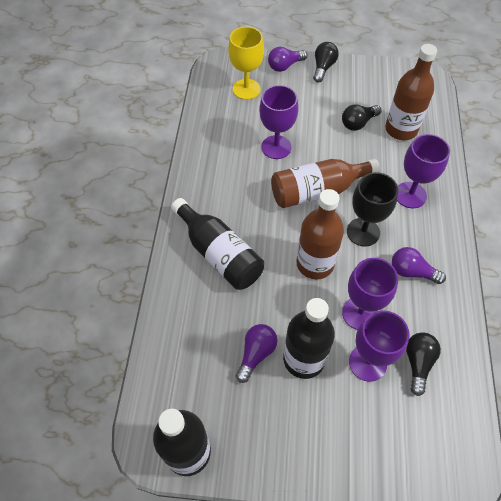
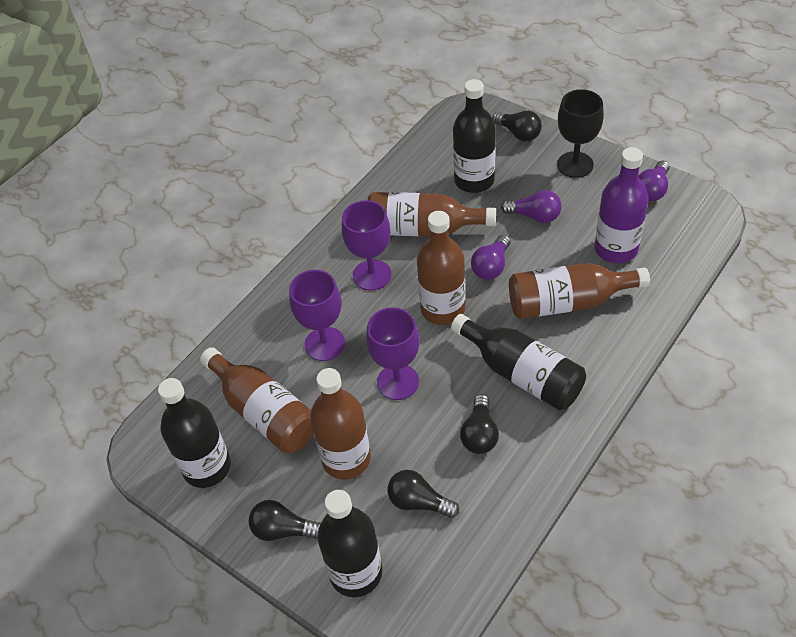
black bottle: [153,408,211,476] [171,198,264,290] [283,298,335,379] = 3 -> [158,378,231,488] [317,490,382,597] [451,314,586,410] [453,79,496,193] = 4
black light bulb: [313,42,339,83] [342,104,381,131] [406,332,441,396] = 3 -> [248,500,321,541] [388,470,459,518] [460,394,499,454] [492,111,542,141] = 4
brown bottle: [271,159,380,208] [296,189,344,279] [385,44,437,140] = 3 -> [200,347,314,453] [310,368,371,480] [368,192,496,236] [417,211,465,325] [509,263,650,319] = 5
purple bottle: none = 0 -> [595,147,649,263] = 1
purple goblet: [259,85,298,159] [342,258,398,330] [349,310,409,382] [397,134,450,208] = 4 -> [289,270,345,361] [342,200,391,291] [366,307,419,400] = 3
yellow goblet: [228,27,264,100] = 1 -> none = 0

